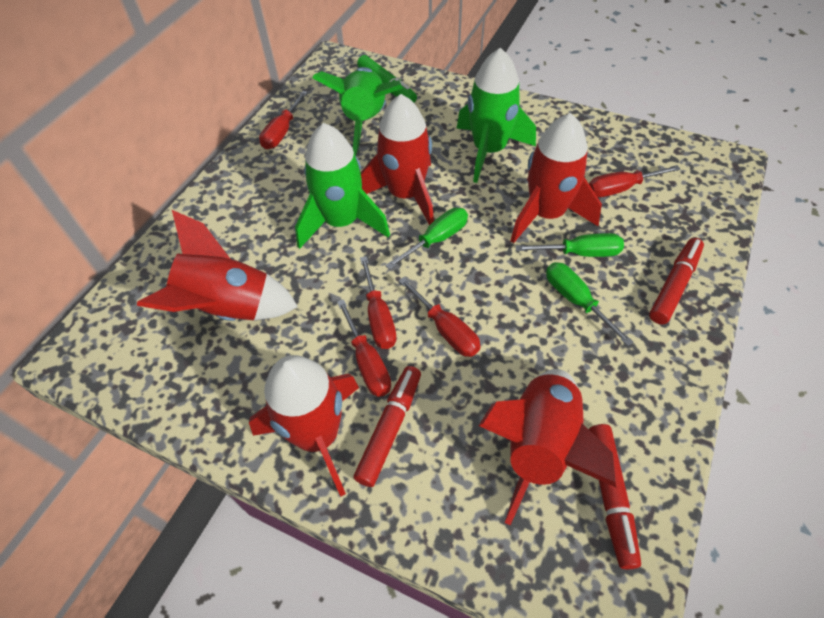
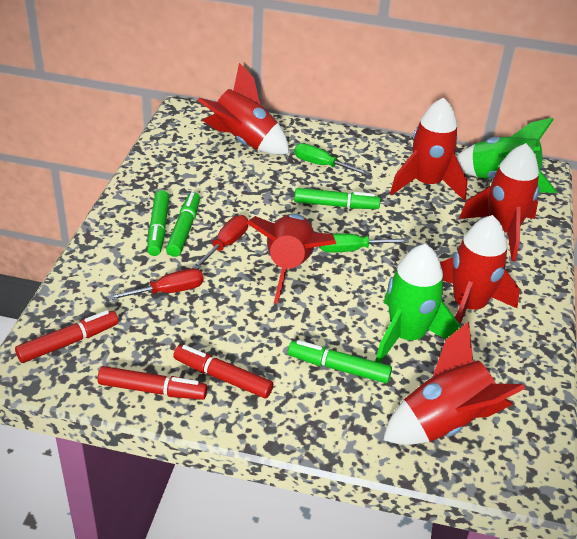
green marker: [357,55,417,103] = 1 -> [147,190,169,256] [166,192,200,257] [288,340,392,383] [294,188,380,209] = 4
green rocket: [295,123,390,249] [312,67,402,156] [457,48,536,183] = 3 -> [375,244,460,363] [456,118,557,193] = 2
green screwdriver: [385,208,468,270] [516,233,624,257] [546,262,633,346] = 3 -> [294,143,369,175] [319,233,409,252] = 2
red rocket: [137,210,298,321] [249,355,359,497] [361,94,434,225] [479,369,616,525] [510,113,602,243] = 5 -> [197,63,289,155] [247,213,336,304] [384,321,525,445] [390,97,467,201] [441,215,520,324] [459,143,540,261] = 6
red screwdriver: [259,91,308,149] [337,299,391,397] [360,256,397,349] [398,277,481,357] [589,165,681,197] = 5 -> [107,268,204,301] [192,215,248,269] = 2

